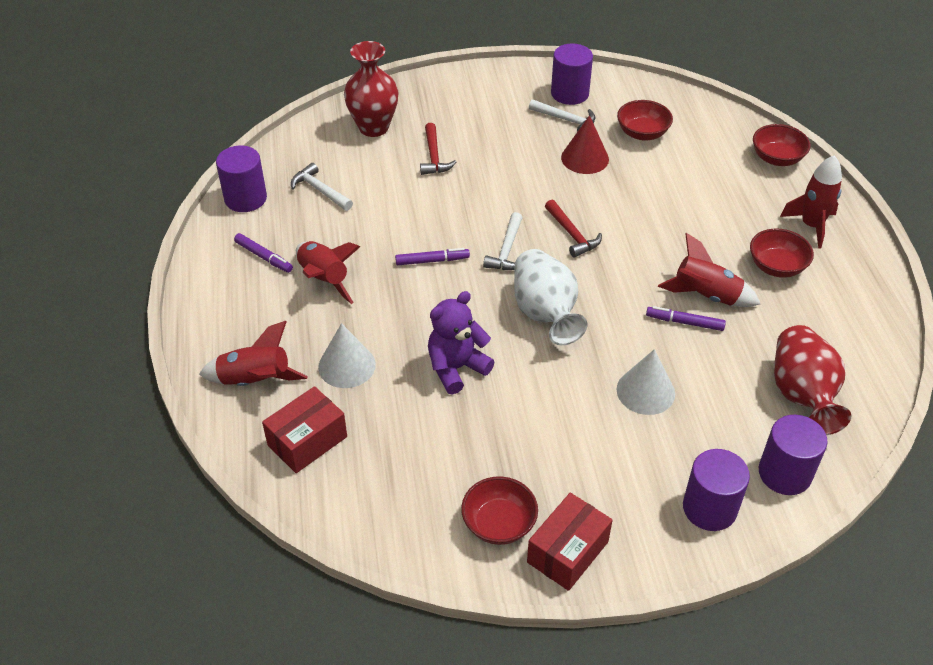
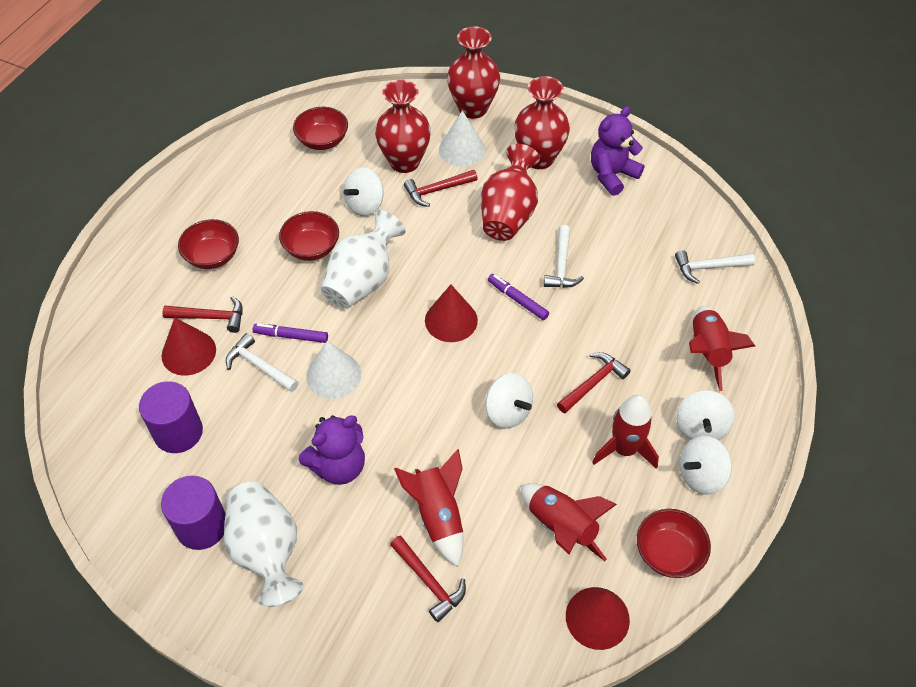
purple cylinder: [216,146,267,212] [551,44,593,105] [683,449,750,531] [759,415,828,495] = 4 -> [139,381,203,453] [161,475,226,550] = 2
purple marker: [234,233,293,273] [395,248,470,265] [646,306,726,331] = 3 -> [253,324,328,343] [488,274,549,320] = 2
purple teddy bear: [428,291,494,395] = 1 -> [299,415,365,485] [591,106,644,196] = 2
red box: [262,386,347,473] [527,493,613,591] = 2 -> none = 0
red cone: [561,115,609,174] = 1 -> [162,318,216,376] [425,285,478,342] [566,587,630,650] = 3
red hammer: [420,123,456,175] [545,200,602,258] = 2 -> [163,296,243,333] [390,536,466,622] [404,170,478,207] [557,352,631,413] = 4
red vase: [344,41,399,137] [774,325,851,435] = 2 -> [375,80,431,173] [447,26,500,119] [481,144,540,241] [514,76,570,169] = 4
white spinning top: none = 0 -> [343,167,384,216] [486,373,533,428] [676,390,735,441] [679,436,732,495] = 4
white vase: [514,249,588,345] = 1 -> [224,481,304,607] [321,210,406,309] = 2

